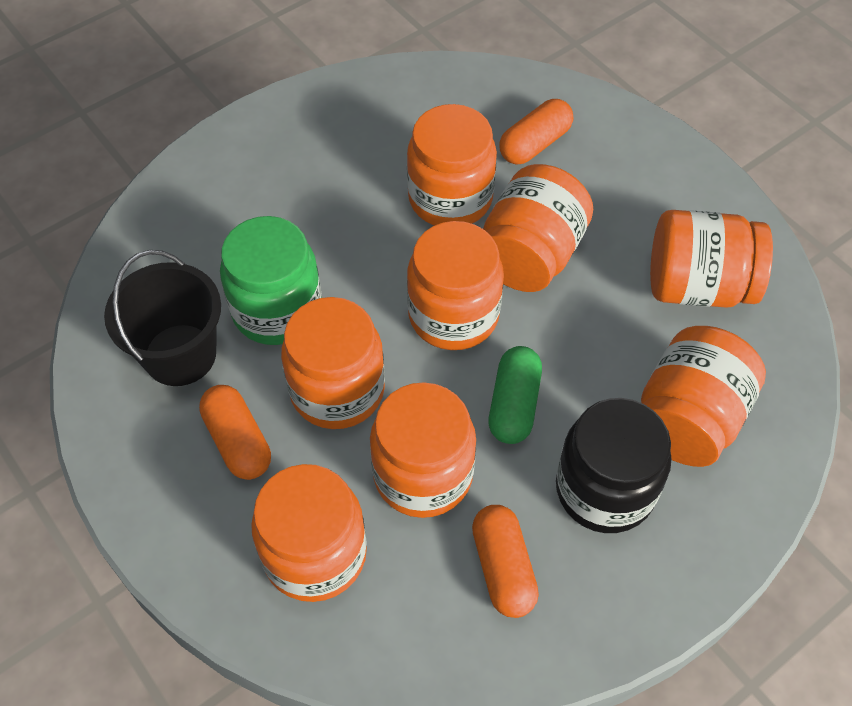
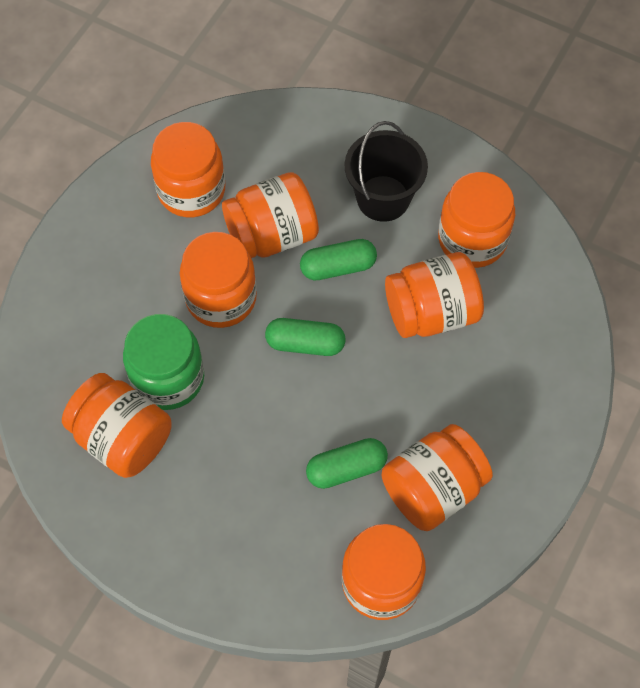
black jar: [556,398,671,533] = 1 -> none = 0
green capsule: [489,346,542,444] = 1 -> [265,318,346,356] [300,239,377,280] [306,438,388,489] = 3
orange capsule: [199,385,271,480] [472,505,539,618] [499,99,573,165] = 3 -> none = 0

